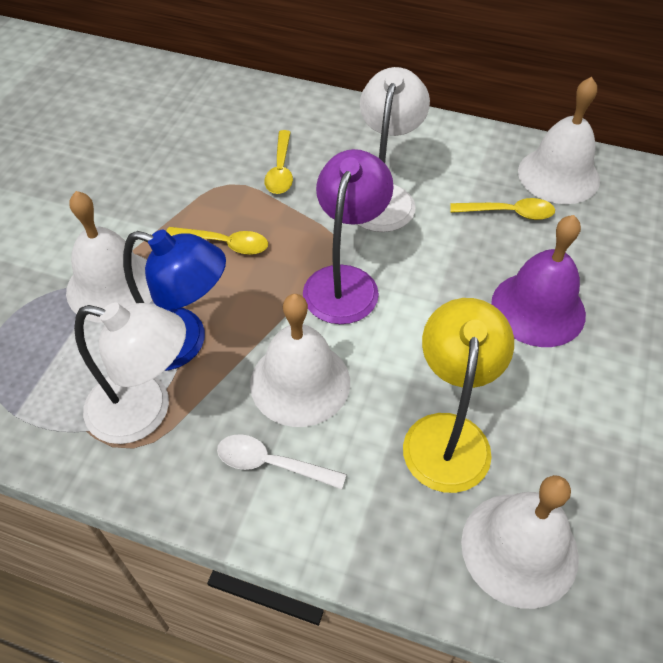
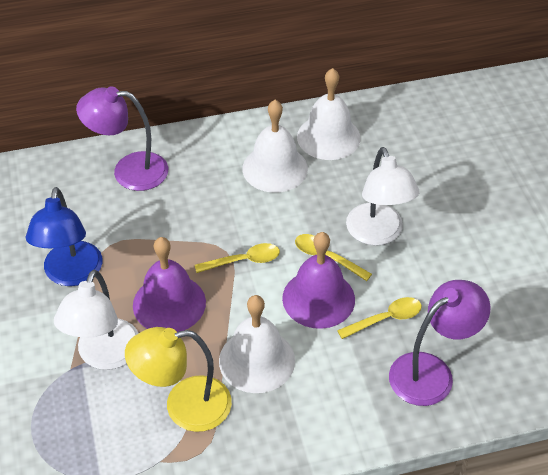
purple bell: [491,215,586,347] = 1 -> [133,237,206,332] [282,232,355,329] = 2
purple lamp: [303,149,394,324] = 1 -> [76,86,168,191] [389,280,490,406] = 2
white bell: [66,191,152,323] [250,294,350,427] [461,475,579,609] [518,77,600,204] = 4 -> [219,295,295,393] [243,100,308,193] [297,68,361,160] = 3
white spoon: [217,434,346,489] = 1 -> none = 0

